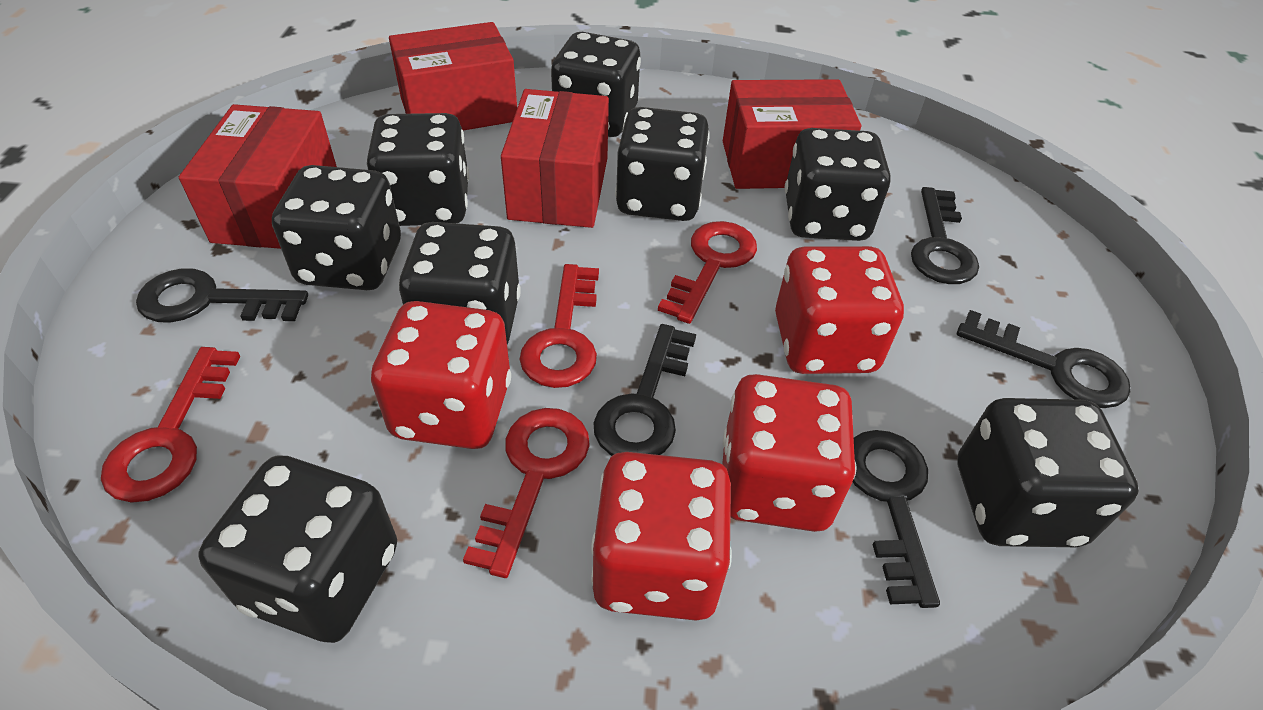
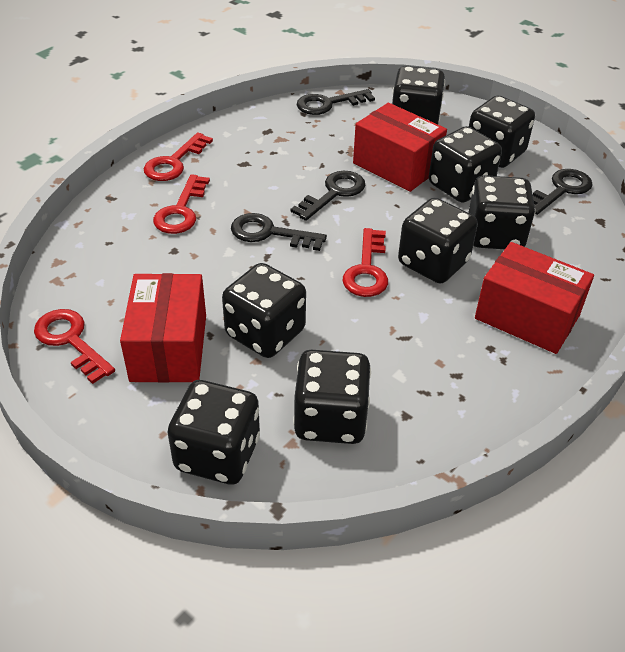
black key: [136,268,308,323] [594,324,696,456] [853,430,940,608] [911,187,979,284] [957,310,1131,408] = 5 -> [231,213,327,251] [291,171,365,221] [297,89,375,115] [533,169,593,215] = 4
red box: [179,104,337,249] [389,22,517,130] [501,89,609,228] [723,79,861,189] = 4 -> [120,273,206,383] [353,103,447,192] [475,242,594,354] = 3
red dice: [371,301,511,449] [591,452,732,621] [722,374,857,532] [775,246,904,374] = 4 -> none = 0

